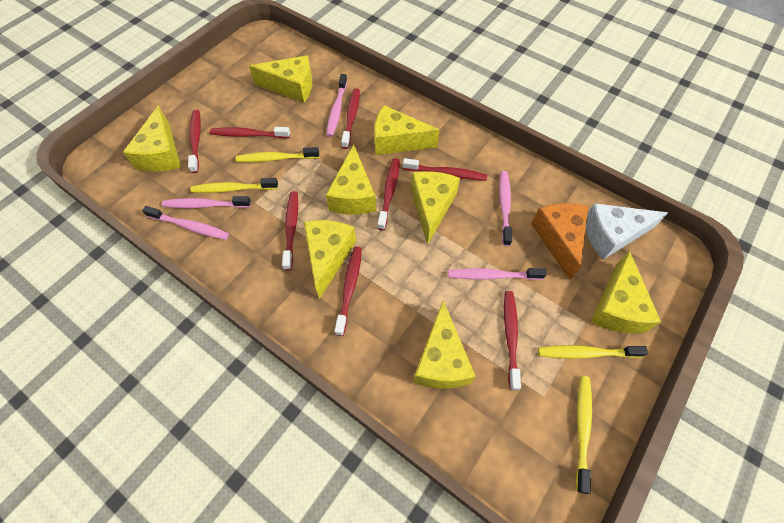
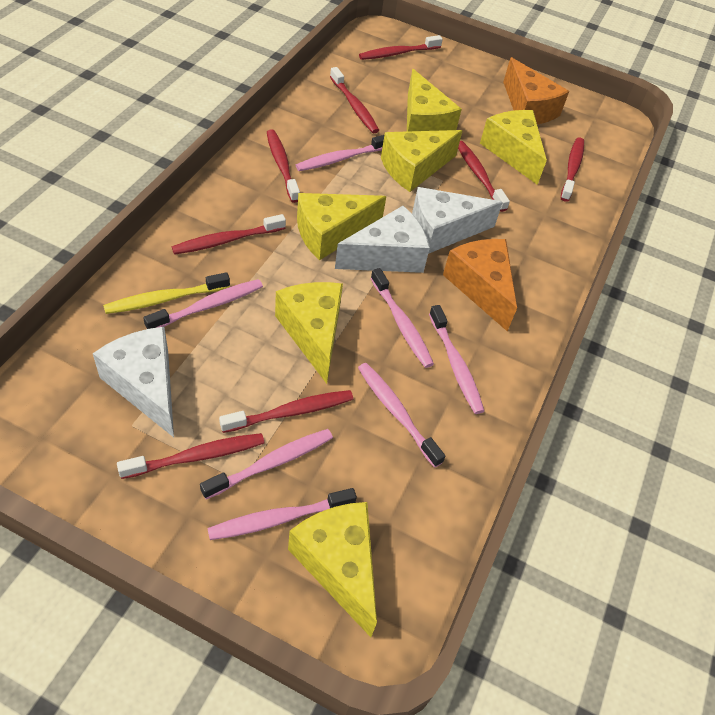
orange cheese: [531,203,588,280] = 1 -> [443,239,517,331] [503,57,569,125] = 2
pink toothbrush: [142,206,229,240] [162,196,251,208] [326,74,347,137] [448,268,547,280] [499,171,512,246] = 5 -> [143,279,263,329] [200,429,333,499] [207,488,357,540] [296,135,384,171] [358,363,445,468] [371,268,434,368] [429,305,484,414] = 7
white cheese: [585,203,668,260] = 1 -> [93,327,174,437] [335,206,430,273] [412,187,503,254] = 3
yellow cheese: [123,105,181,172] [249,55,312,103] [304,220,356,299] [326,145,376,214] [374,105,440,155] [411,171,460,245] [413,301,476,389] [590,251,661,333] = 8 -> [275,282,343,384] [288,502,377,637] [297,193,386,260] [381,130,462,192] [407,69,462,131] [480,110,547,185] = 6
yellow toothbrush: [191,178,278,193] [236,147,319,162] [538,345,648,359] [576,376,592,494] = 4 -> [103,272,230,314] = 1

